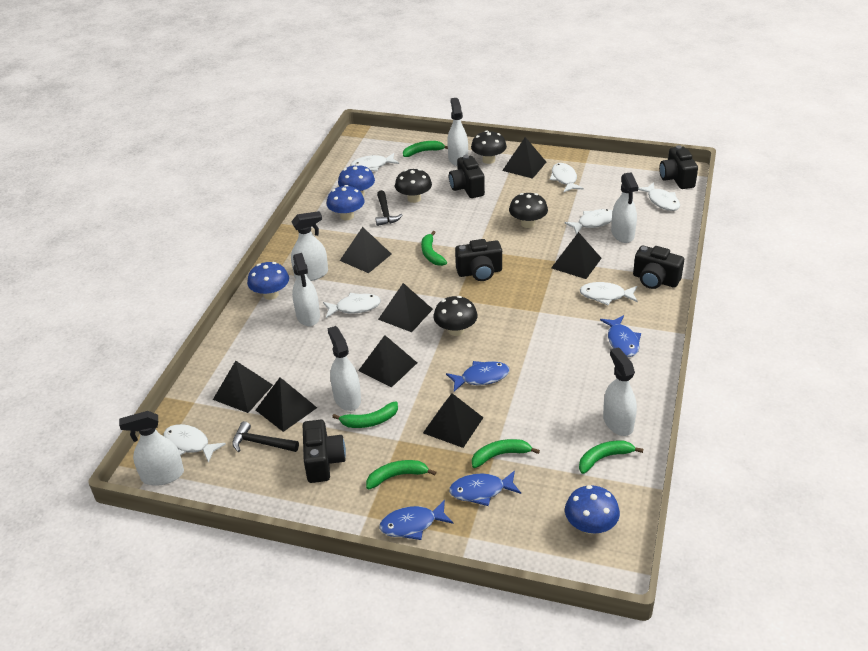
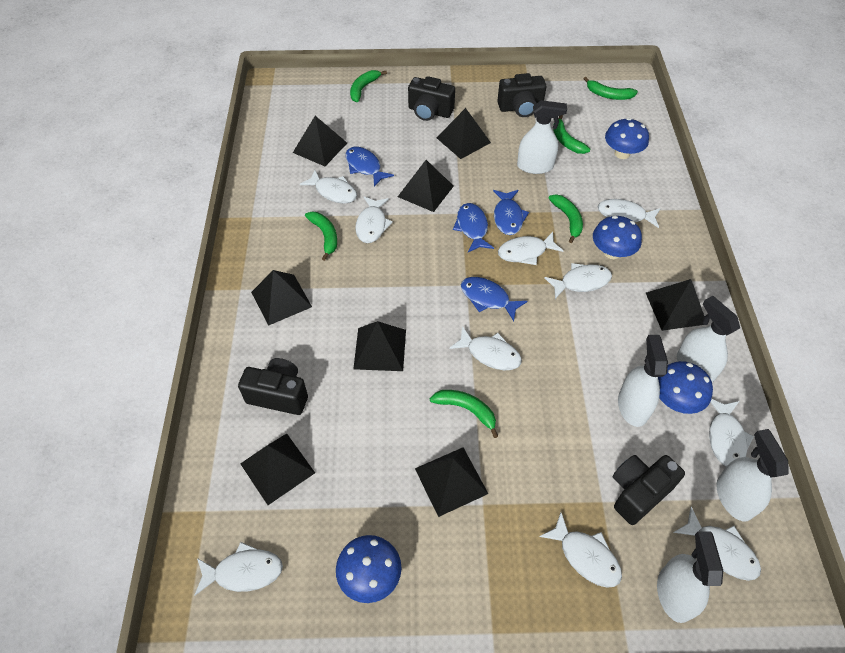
black camera: [303,420,346,483] [449,155,485,198] [455,239,502,281] [633,246,684,289] [659,145,698,189] = 5 -> [238,358,308,415] [408,76,455,121] [497,73,546,117] [612,455,685,525] = 4
black hammer: [232,421,299,452] [376,190,403,226] = 2 -> none = 0
black mushroom: [395,169,432,203] [434,296,478,336] [471,130,507,164] [509,193,548,228] = 4 -> none = 0
white fish: [163,424,226,463] [323,293,381,318] [350,153,399,171] [550,163,584,193] [564,209,613,235] [580,282,638,305] [638,182,680,211] = 7 -> [195,542,283,595] [300,170,357,203] [355,196,393,243] [449,326,522,370] [498,232,563,265] [539,512,622,588] [544,263,612,299] [598,199,661,228] [673,507,761,581] [709,399,754,467] = 10
white spray bottle: [119,411,184,486] [291,211,328,281] [292,253,320,326] [328,326,361,411] [447,98,468,166] [603,347,637,436] [611,172,638,243] = 7 -> [517,100,567,174] [618,335,668,427] [657,531,723,623] [677,296,740,383] [717,429,789,521] = 5

